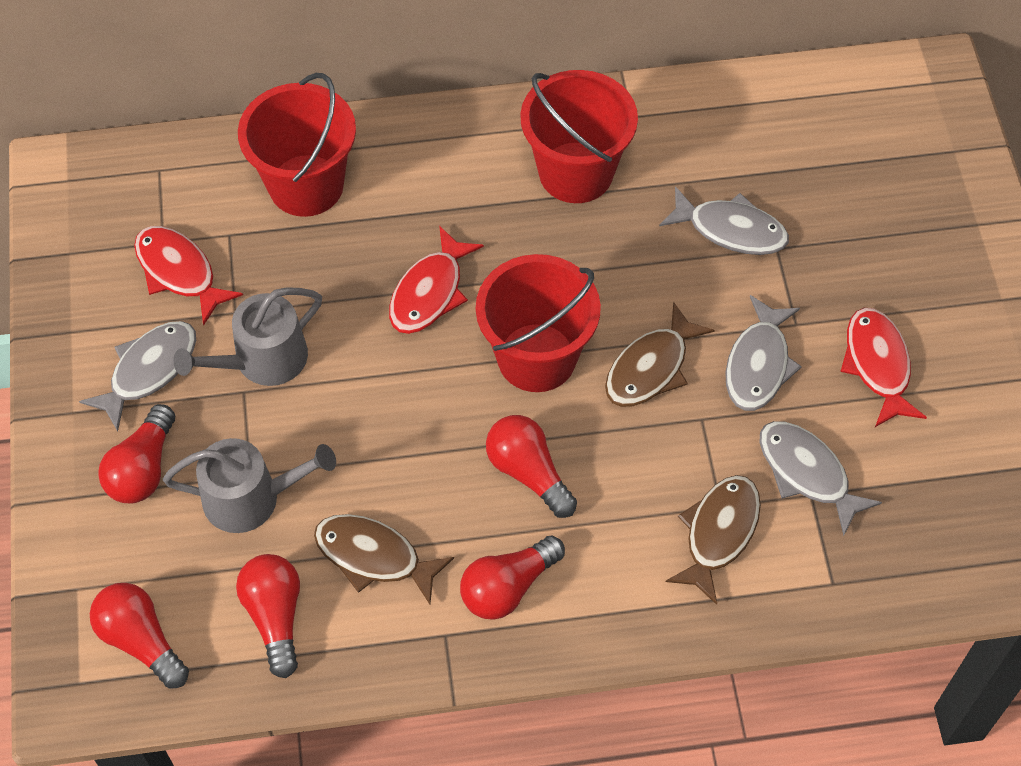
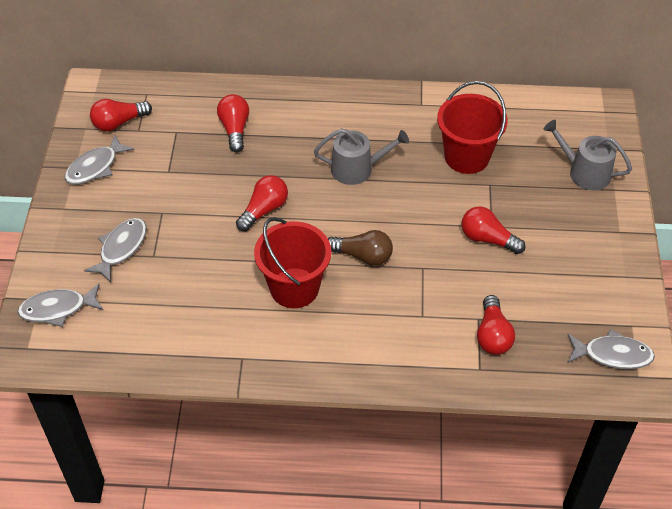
brown fish: [314,514,454,604] [605,302,715,407] [666,475,761,605] = 3 -> none = 0
brown light bulb: none = 0 -> [328,230,393,266] = 1
red bucket: [238,73,356,217] [476,254,601,392] [520,70,638,203] = 3 -> [254,217,331,308] [437,81,508,174] = 2
red fish: [134,226,243,326] [389,226,484,334] [840,308,927,427] = 3 -> none = 0

